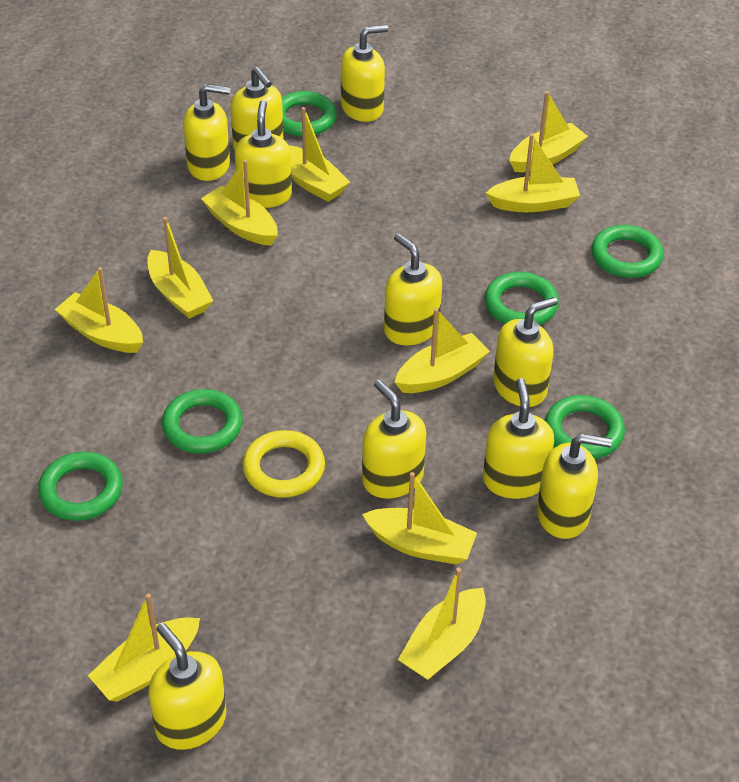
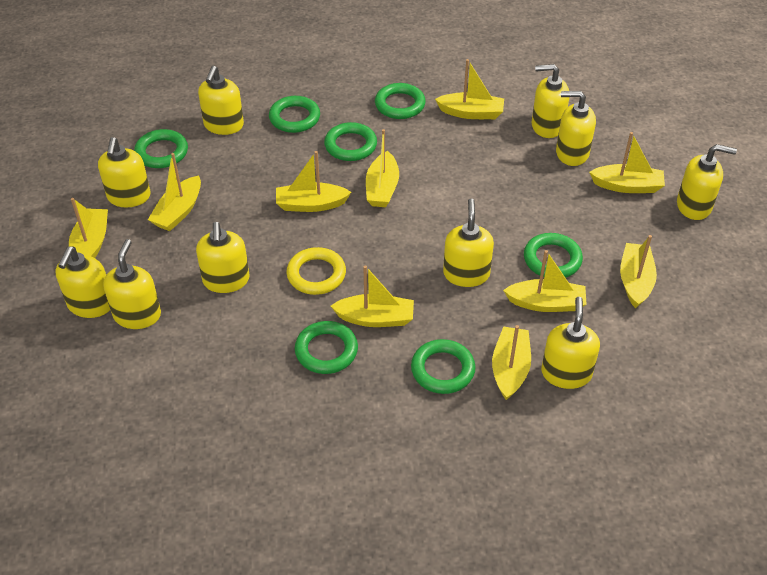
green ring: [38,452,123,521] [162,389,243,453] [281,91,337,136] [484,272,559,325] [545,395,625,459] [591,225,663,278] = 6 -> [134,129,188,168] [269,96,320,133] [295,321,358,374] [324,122,377,161] [375,83,426,119] [411,339,475,394] [524,233,583,278] = 7

